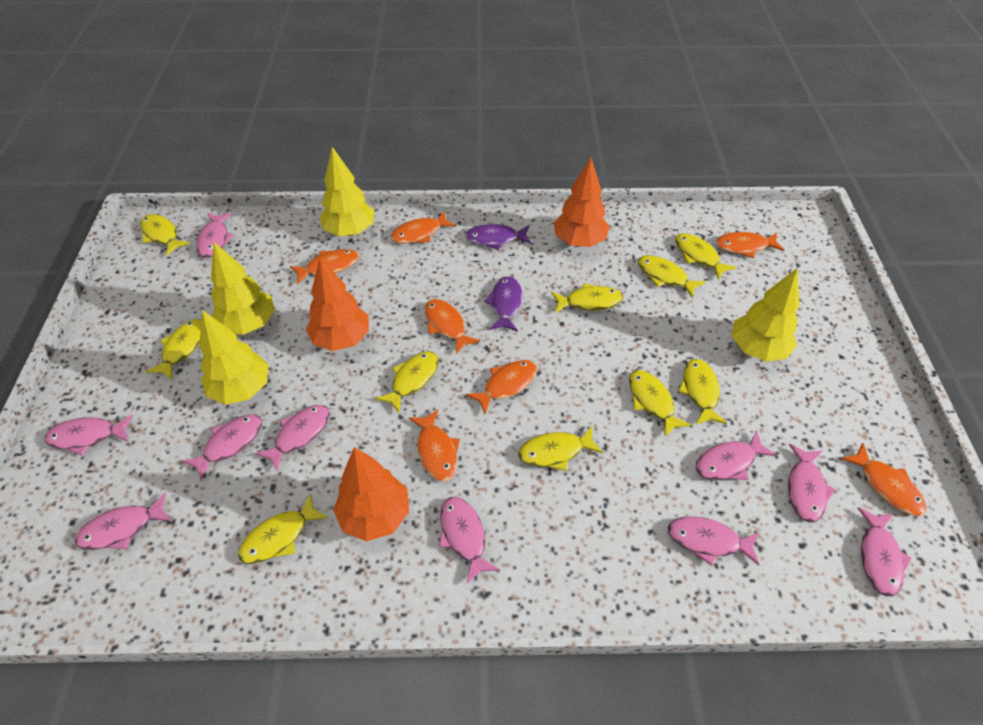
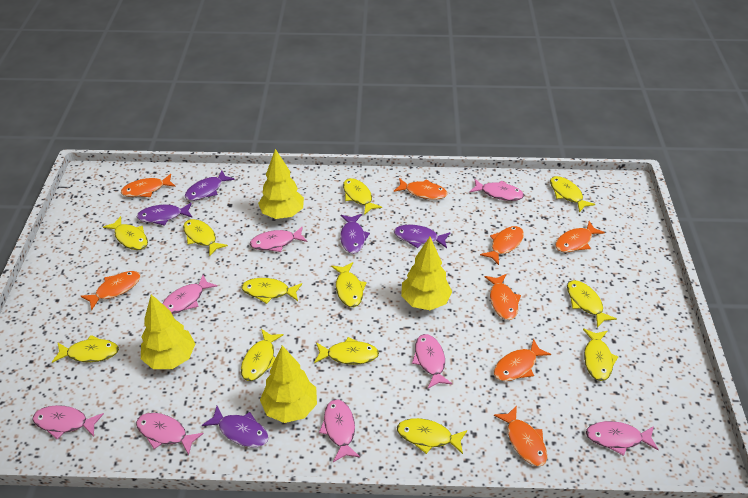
orange fish: [290,249,359,284] [391,212,456,244] [409,409,460,482] [425,299,480,354] [466,360,537,414] [716,232,785,258] [841,443,927,516] = 7 -> [81,271,141,311] [121,174,176,197] [394,178,448,200] [480,226,524,265] [484,274,521,320] [494,338,551,381] [494,405,547,466] [555,221,605,252] = 8
orange tree: [306,258,369,351] [333,447,409,541] [554,158,610,247] = 3 -> none = 0
pink fish: [45,415,133,456] [75,493,172,550] [182,415,262,481] [196,212,234,258] [255,405,329,471] [439,497,500,584] [668,516,760,566] [696,430,777,480] [788,444,836,522] [857,507,911,597] = 10 -> [32,405,104,439] [136,413,204,455] [162,275,218,314] [250,226,307,252] [319,399,360,462] [412,334,452,389] [470,179,524,201] [586,421,659,456] = 8
purple fish: [465,224,531,250] [484,276,522,332] = 2 -> [136,203,192,226] [185,170,235,201] [202,406,269,447] [340,214,370,254] [394,225,451,248] = 5
yellow fish: [140,214,190,256] [146,319,201,380] [238,494,328,564] [375,351,439,413] [518,427,603,471] [551,283,623,313] [629,370,691,437] [638,255,706,298] [676,233,737,279] [678,359,727,425] = 10 -> [52,335,119,363] [103,216,148,250] [183,219,228,256] [241,329,284,381] [242,278,302,304] [314,337,379,365] [331,262,367,307] [343,178,382,215] [397,418,467,454] [550,176,595,212] [567,280,617,328] [583,329,618,381] = 12

